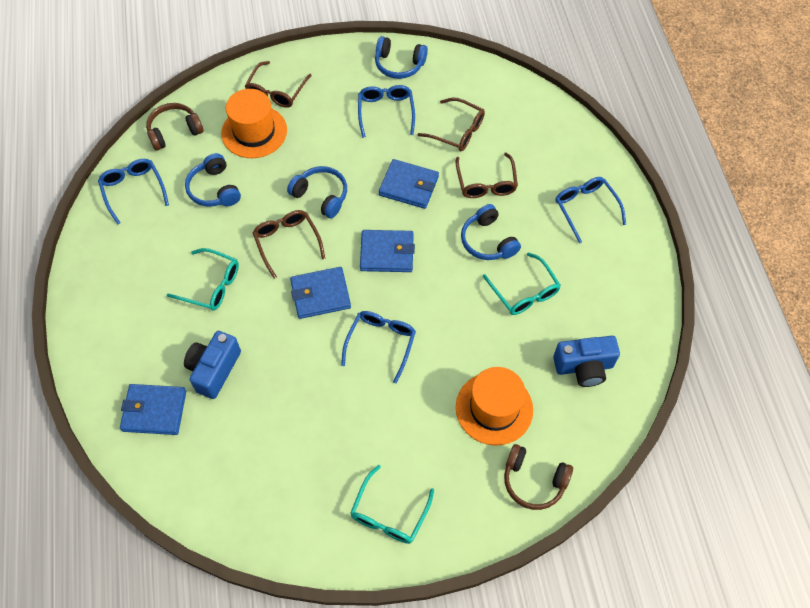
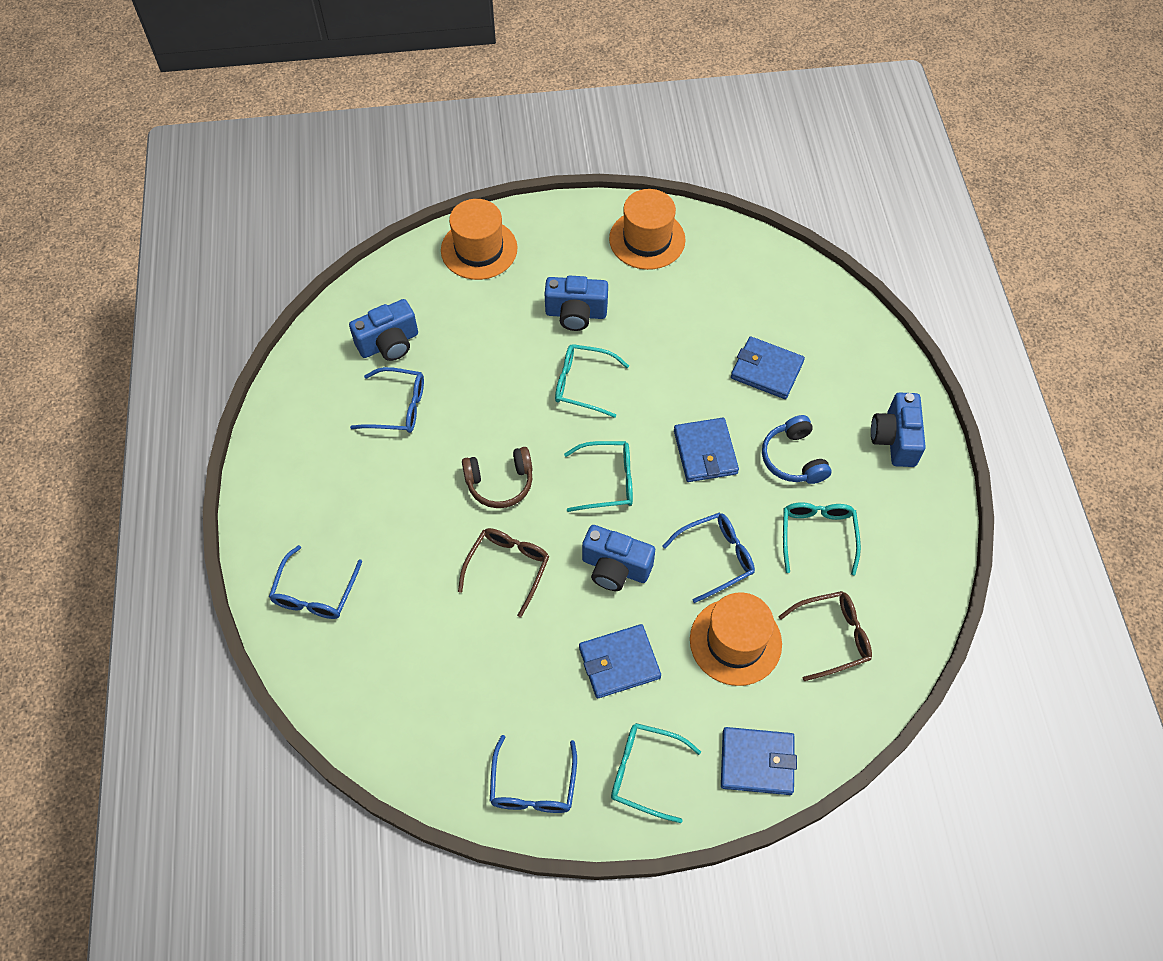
blue camera: [184,331,241,399] [553,336,620,387] = 2 -> [349,299,418,361] [545,276,608,331] [582,525,655,591] [871,392,926,467] = 4
blue headphones: [185,153,241,207] [287,166,347,218] [375,36,428,79] [461,204,521,260] = 4 -> [762,415,831,484] = 1
brown glasses: [245,61,312,108] [253,210,325,279] [417,98,485,151] [455,153,518,198] = 4 -> [458,528,549,617] [779,591,872,681] = 2
brown headphones: [146,103,204,151] [504,444,573,510] = 2 -> [462,447,532,508] = 1
orange hat: [221,89,287,158] [456,367,533,446] = 2 -> [441,199,517,280] [609,189,686,270] [690,592,782,686] = 3
turquoise glasses: [167,248,239,311] [350,465,434,544] [483,252,561,315] = 3 -> [555,344,629,418] [564,441,633,512] [611,723,701,823] [783,502,861,576] = 4

